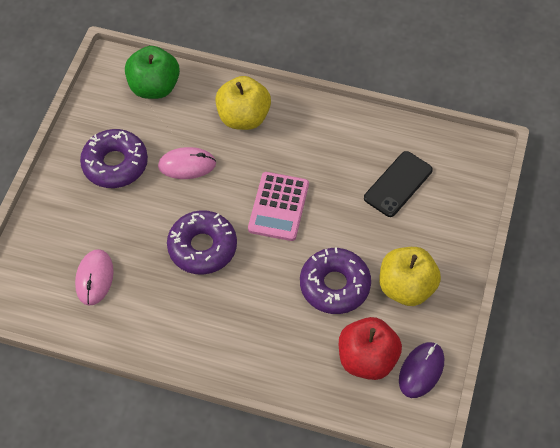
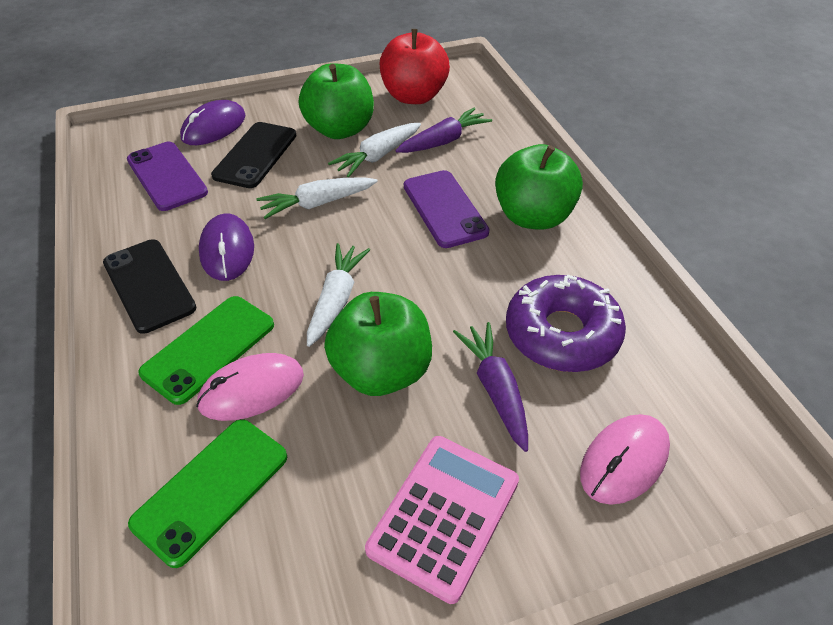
black phone: [364,151,433,217] = 1 -> [103,239,197,334] [211,122,297,188] = 2
green apple: [125,46,180,99] = 1 -> [299,63,374,139] [324,292,432,396] [495,144,583,230] = 3
green phone: none = 0 -> [128,419,287,568] [138,296,274,405] = 2
purple carrot: none = 0 -> [395,108,492,153] [453,322,528,452] = 2
purple donut: [80,129,148,188] [167,210,237,275] [300,247,371,314] = 3 -> [506,274,626,372] = 1
purple mouse: [399,342,444,398] = 1 -> [180,100,246,145] [199,214,254,281] = 2
purple phone: none = 0 -> [127,142,208,211] [404,170,490,248] = 2
white carrot: none = 0 -> [256,177,378,219] [307,243,370,347] [328,123,421,178] = 3
yellow apple: [215,76,271,130] [379,247,441,306] = 2 -> none = 0

